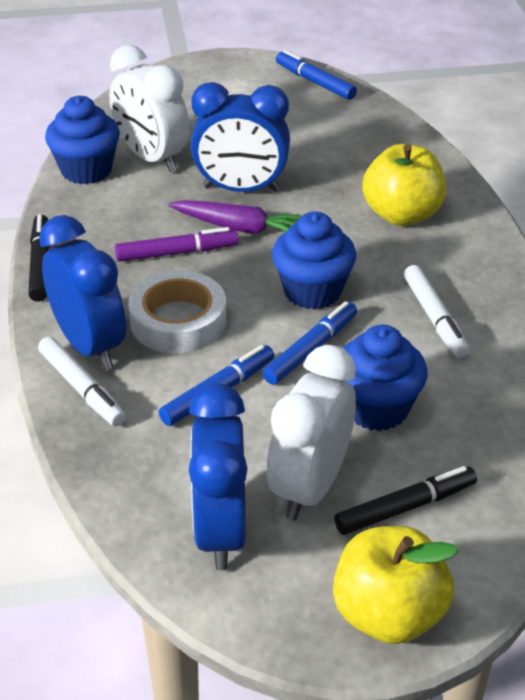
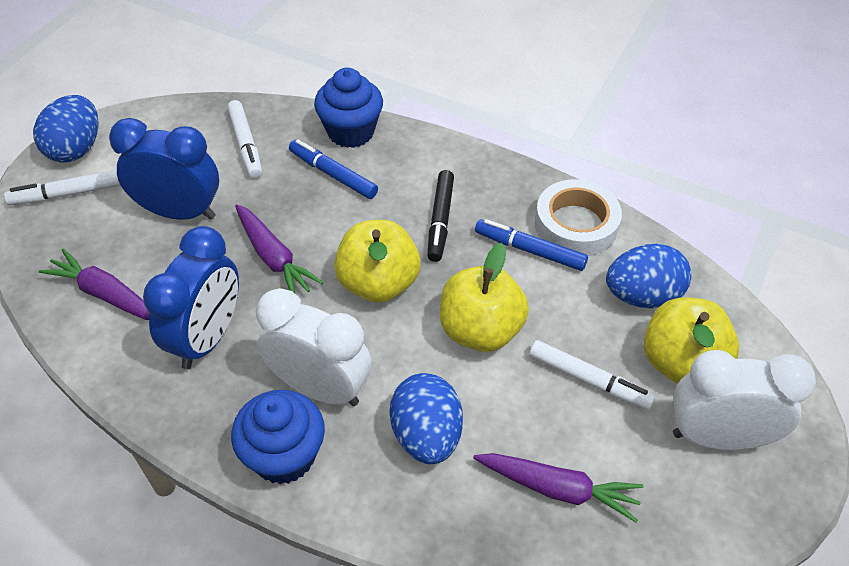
black marker: [28,214,49,302] [334,466,477,535] = 2 -> [427,170,454,262] = 1
blue clock: [39,215,126,370] [189,384,248,570] [191,82,290,192] = 3 -> [109,118,219,220] [143,226,239,369] = 2
blue cupcake: [45,96,120,184] [272,211,356,310] [343,325,427,431] = 3 -> [231,390,325,484] [314,68,383,148] = 2
blue egg: none = 0 -> [33,95,99,163] [390,373,463,464] [606,244,691,308] = 3
blue marker: [159,345,274,426] [262,301,357,385] [276,50,357,100] = 3 -> [289,140,378,199] [475,219,588,271] = 2
purple carrot: [169,200,301,234] = 1 -> [39,249,150,320] [235,204,324,293] [473,453,643,523] = 3
purple marker: [115,227,239,262] = 1 -> none = 0
white marker: [38,336,126,426] [404,265,469,358] = 2 -> [4,170,121,205] [227,100,262,178] [529,340,655,410] = 3
yellow apple: [333,526,459,644] [362,144,446,226] = 2 -> [334,220,421,303] [440,243,529,352] [644,298,739,384] = 3

